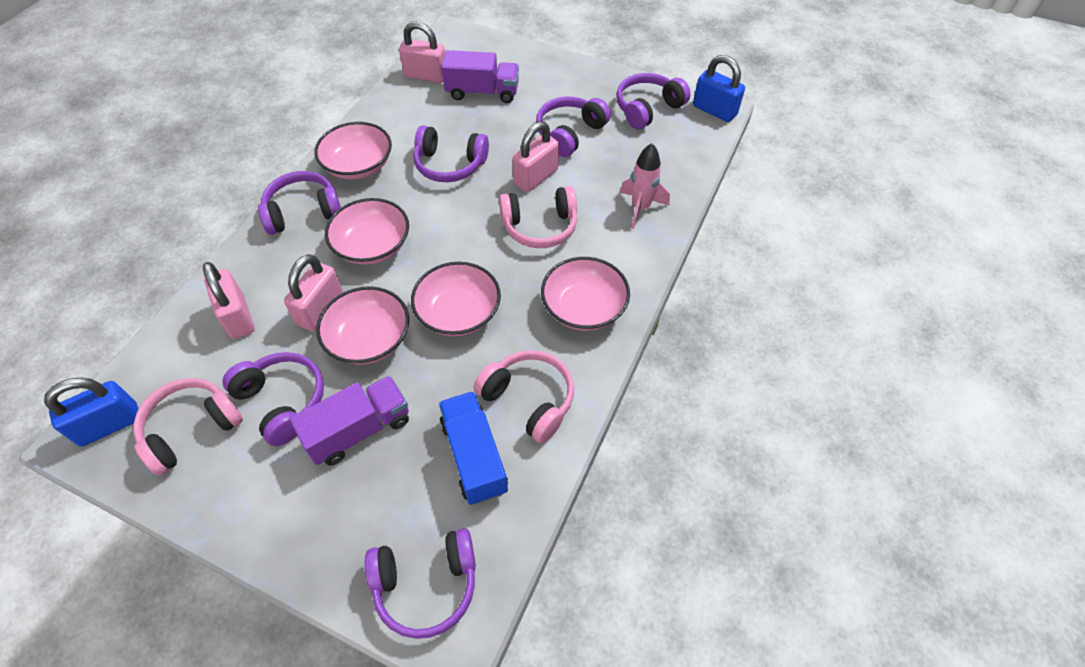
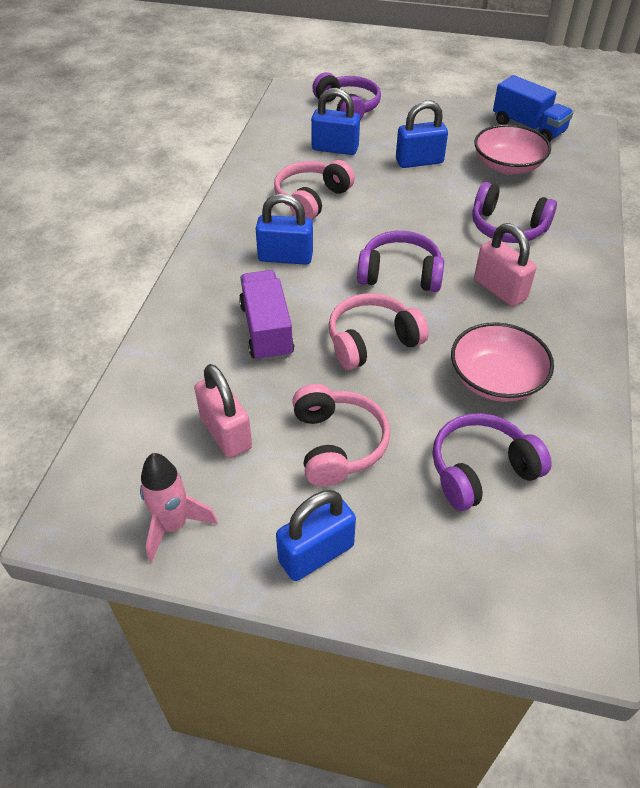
blue padlock: [44,378,139,447] [693,55,745,122] = 2 -> [256,194,313,265] [276,490,356,581] [311,88,360,155] [396,100,448,168] = 4
pink bowl: [315,122,392,180] [316,286,409,365] [325,198,409,265] [411,262,501,336] [541,257,630,331] = 5 -> [451,322,554,402] [474,124,551,175] = 2
pink padlock: [203,262,255,339] [284,254,343,331] [399,21,445,83] [513,122,559,192] = 4 -> [194,364,252,458] [474,223,536,307] = 2
purple headphones: [223,352,324,446] [258,171,341,235] [365,528,476,639] [413,126,489,182] [536,97,611,157] [616,73,691,130] = 6 -> [312,72,381,120] [357,231,444,292] [433,413,552,511] [472,182,557,243] = 4
purple truck: [290,376,409,466] [441,50,519,103] = 2 -> [239,270,294,362] = 1

